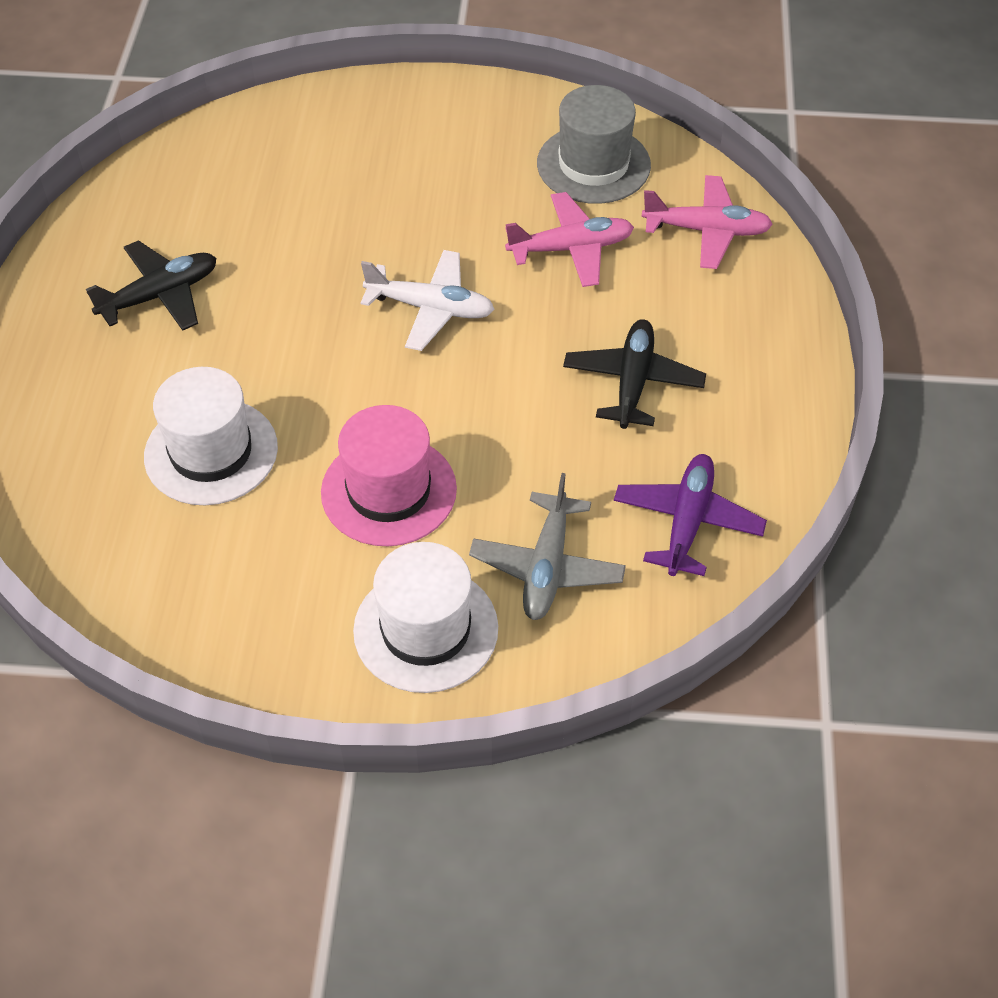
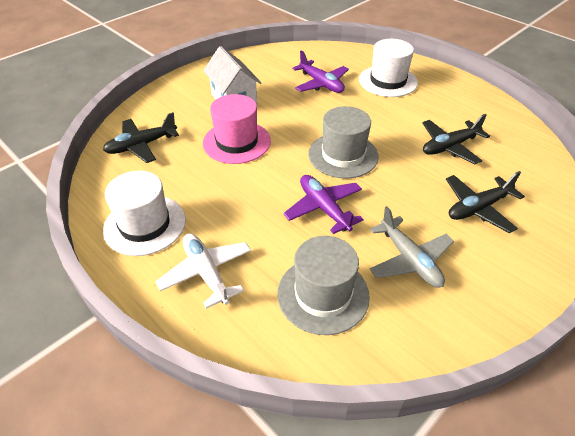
black plane: [86,240,216,331] [563,319,706,429] = 2 -> [103,112,179,163] [422,114,490,165] [446,171,525,233] = 3
grey hat: [537,85,651,204] = 1 -> [277,236,370,335] [308,106,379,179] = 2
pink plane: [505,192,634,287] [642,175,773,269] = 2 -> none = 0
purple plane: [614,454,767,576] = 1 -> [283,175,364,234] [292,51,349,93] = 2
white house: none = 0 -> [203,46,261,105] = 1

